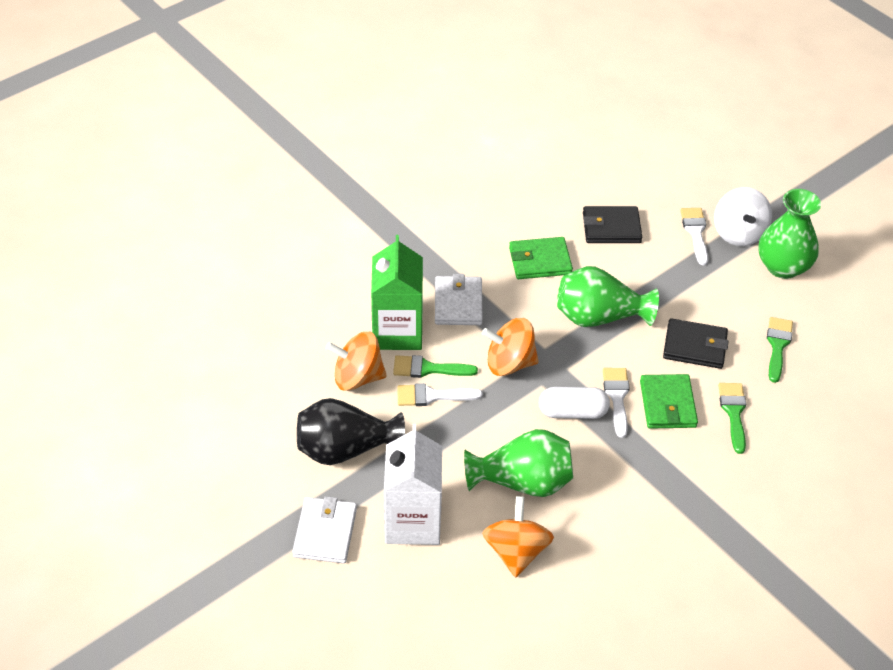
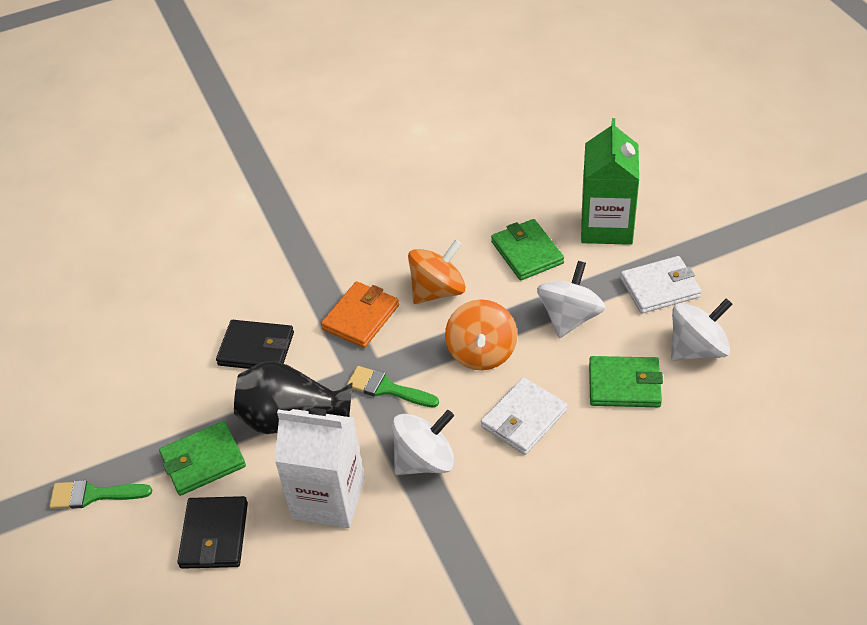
green brush: [393,355,478,378] [718,383,746,454] [767,317,793,383] = 3 -> [49,480,152,509] [347,366,439,408] = 2
green vase: [464,429,573,497] [557,266,659,327] [758,189,821,279] = 3 -> none = 0
green wallet: [509,237,573,279] [640,374,698,429] = 2 -> [159,421,246,496] [491,219,564,280] [589,356,663,407] = 3
orange spinning top: [326,332,387,391] [482,318,539,376] [482,496,554,577] = 3 -> [408,239,466,304] [445,299,517,370] = 2
orange wallet: none = 0 -> [321,281,399,348] = 1
white brush: [397,383,483,406] [603,368,630,438] [680,208,708,265] = 3 -> none = 0
white capsule: [539,387,610,419] = 1 -> none = 0
white spinning top: [714,187,772,246] = 1 -> [392,410,455,475] [537,261,605,338] [671,298,732,361] = 3

